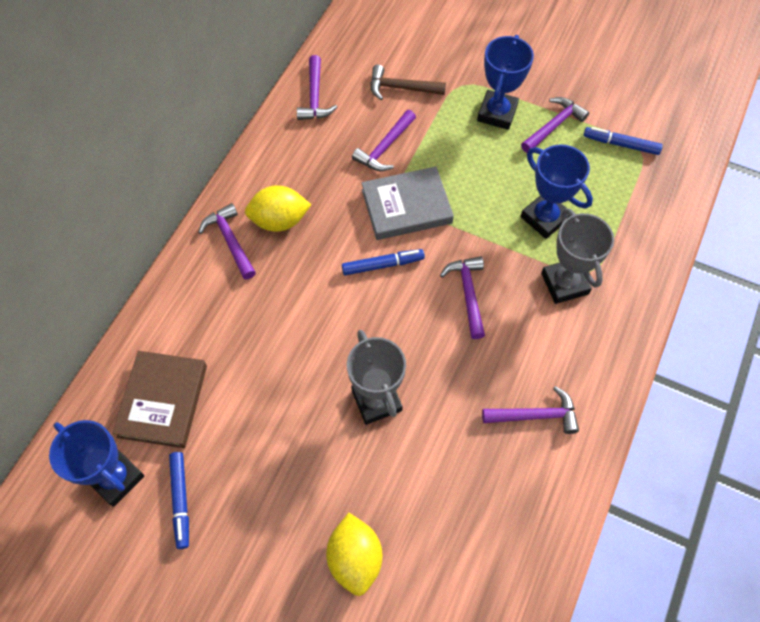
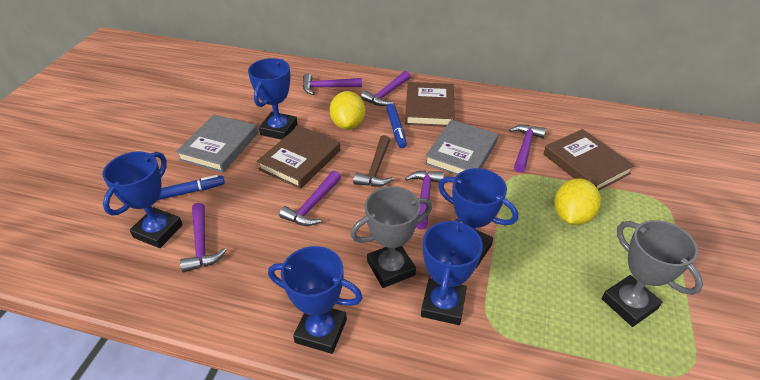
blue marker: [169,452,189,549] [342,249,425,275] [584,127,663,155] = 3 -> [158,175,225,200] [386,104,407,148] = 2
blue trophy: [49,420,144,507] [477,35,534,130] [521,144,593,239] = 3 -> [103,151,183,248] [248,58,297,140] [268,246,363,354] [421,218,483,325] [438,168,518,268] = 5
brown book: [112,351,207,448] = 1 -> [257,126,340,189] [405,82,455,127] [543,129,635,191] = 3
grey book: [362,166,454,240] = 1 -> [176,114,258,173] [425,120,498,175] = 2

